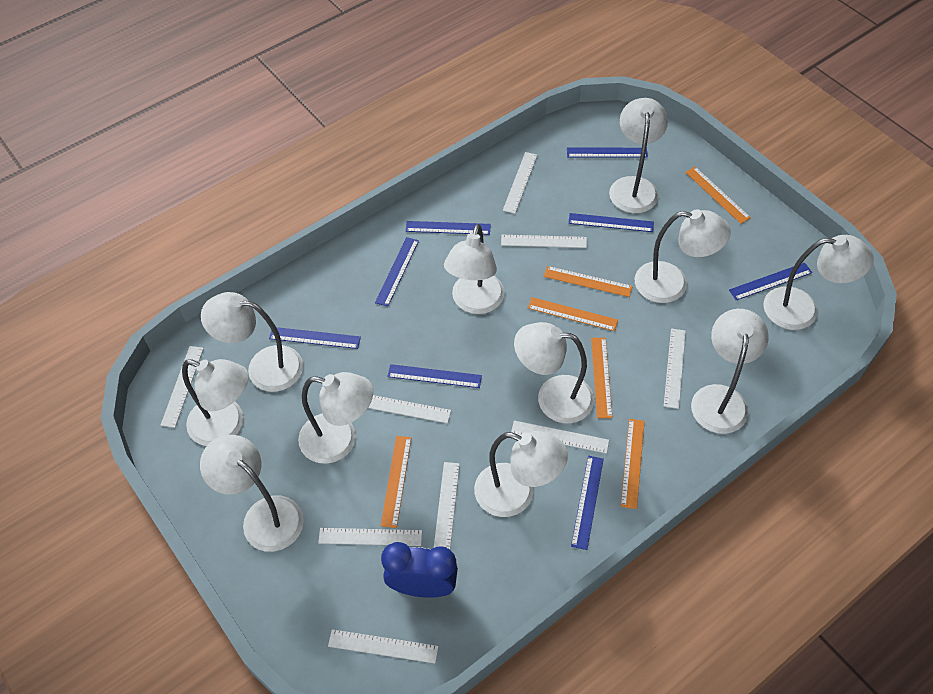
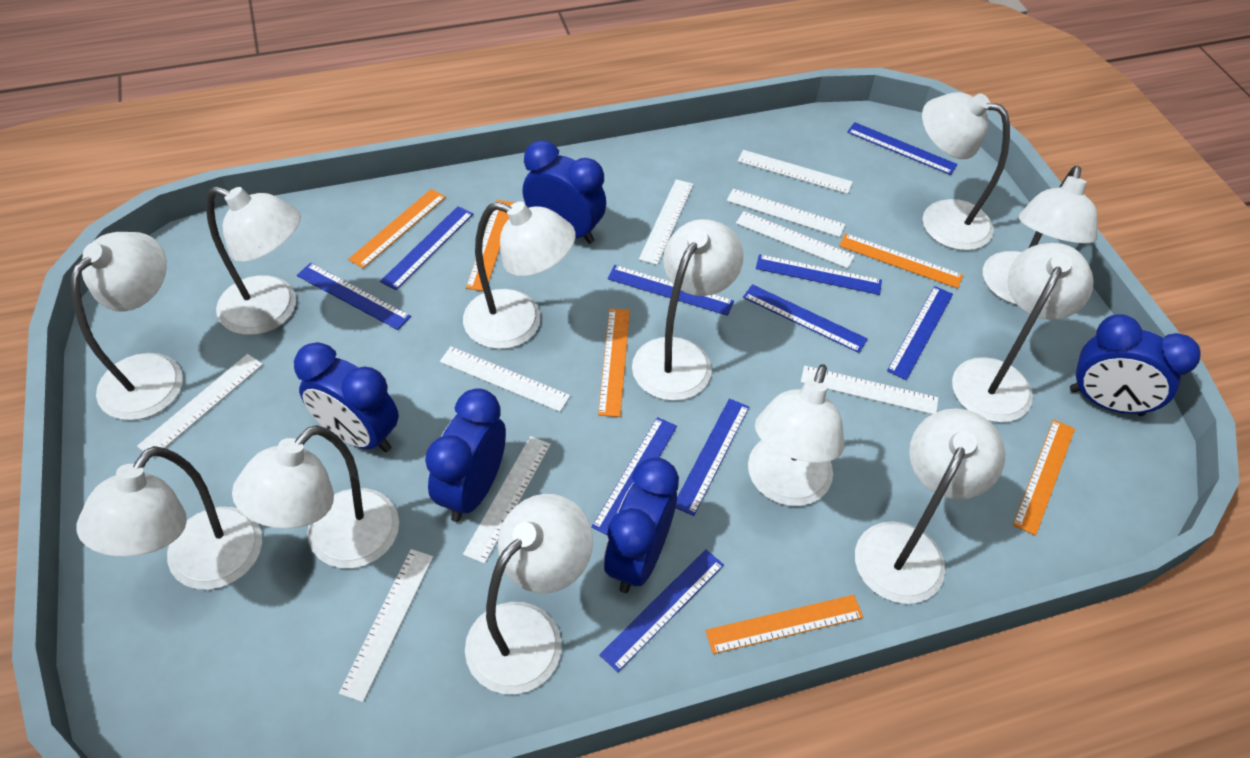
blue clock: [381,542,458,598] = 1 -> [294,342,399,452] [425,388,506,522] [522,140,606,244] [604,457,679,593] [1070,314,1200,416] = 5
blue ruler: [269,327,361,349] [375,237,419,307] [387,364,482,388] [406,221,491,235] [567,148,648,158] [568,213,654,232] [571,456,604,550] [729,263,812,300] = 8 -> [297,263,411,330] [380,206,473,290] [591,417,677,535] [599,549,724,672] [607,265,734,316] [676,399,749,516] [743,284,868,353] [756,254,882,295] [847,122,958,175] [887,286,953,380] = 10
white lamp: [182,359,249,446] [200,435,304,552] [201,292,303,392] [298,372,373,464] [444,224,505,314] [474,431,568,517] [514,322,594,423] [609,98,668,213] [635,209,731,303] [691,309,769,434] [763,235,873,330] = 11 -> [71,232,183,420] [76,446,262,590] [206,186,301,335] [232,425,399,568] [463,201,576,349] [465,494,593,694] [632,219,744,401] [748,364,844,506] [855,408,1005,604] [922,92,1010,251] [952,243,1094,423] [983,166,1098,305] = 12

